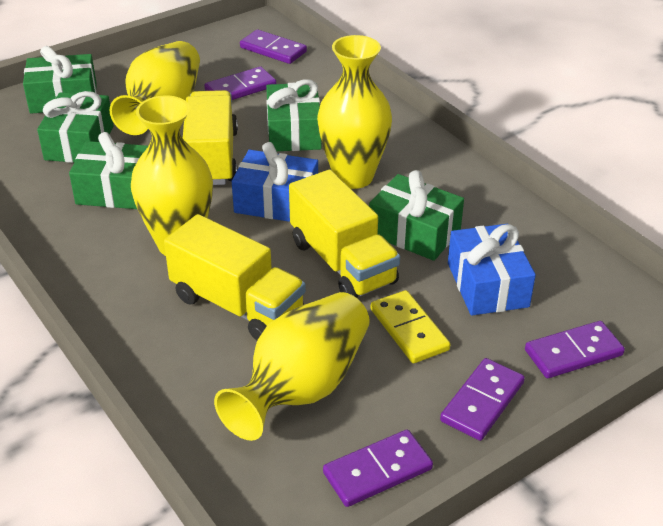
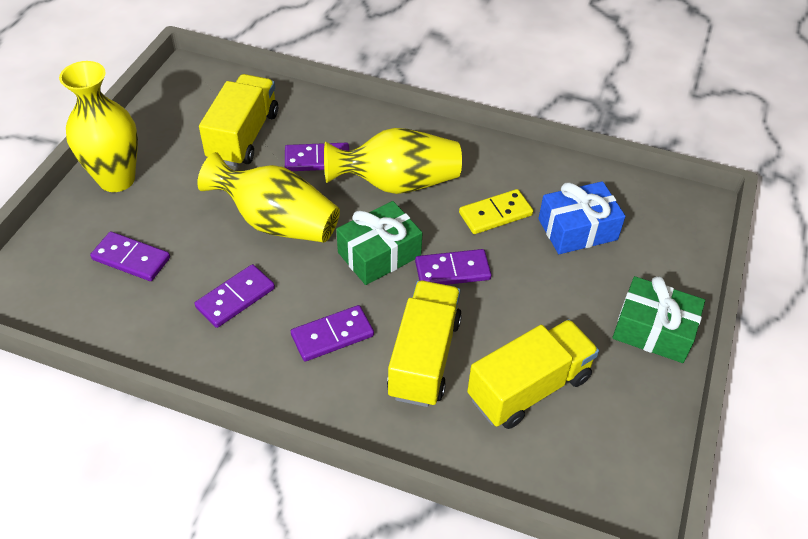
blue gift: [232,142,318,222] [448,224,536,315] = 2 -> [538,181,626,254] = 1
green gift: [23,46,97,114] [37,91,113,163] [69,132,148,209] [266,79,322,151] [369,170,464,261] = 5 -> [336,201,422,285] [612,276,705,363] = 2
yellow vase: [110,41,200,135] [131,95,213,256] [214,292,370,441] [317,35,392,189] = 4 -> [59,61,138,192] [197,152,340,243] [324,128,462,194] = 3

